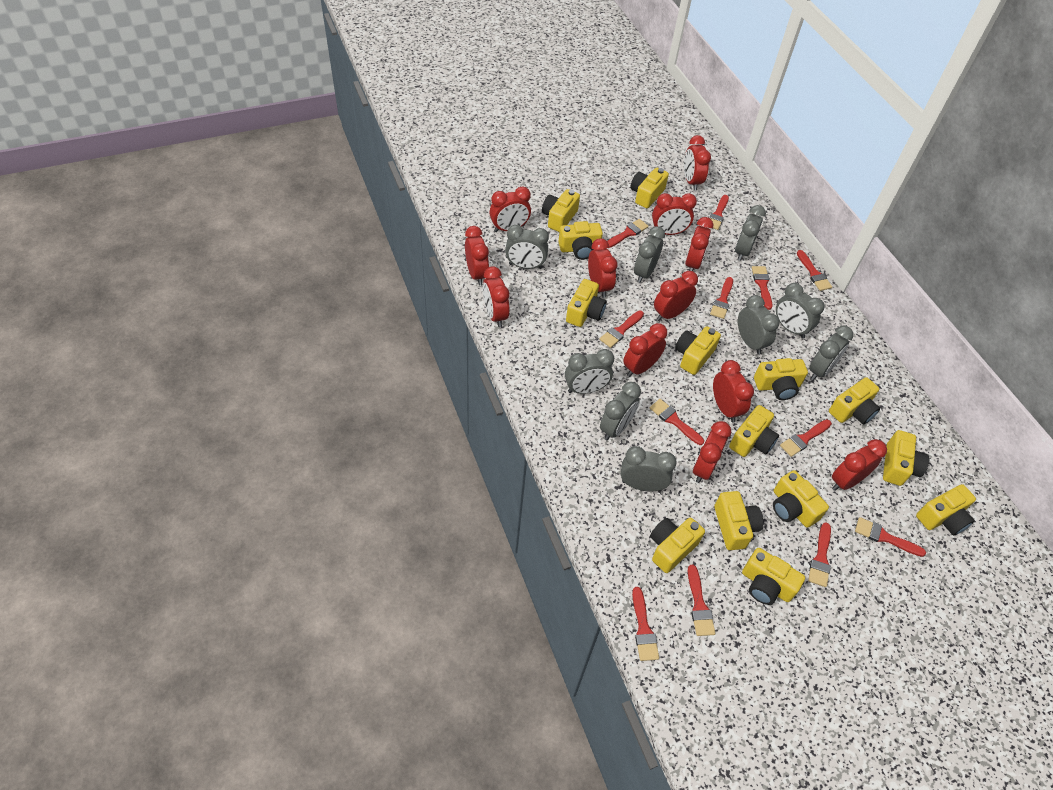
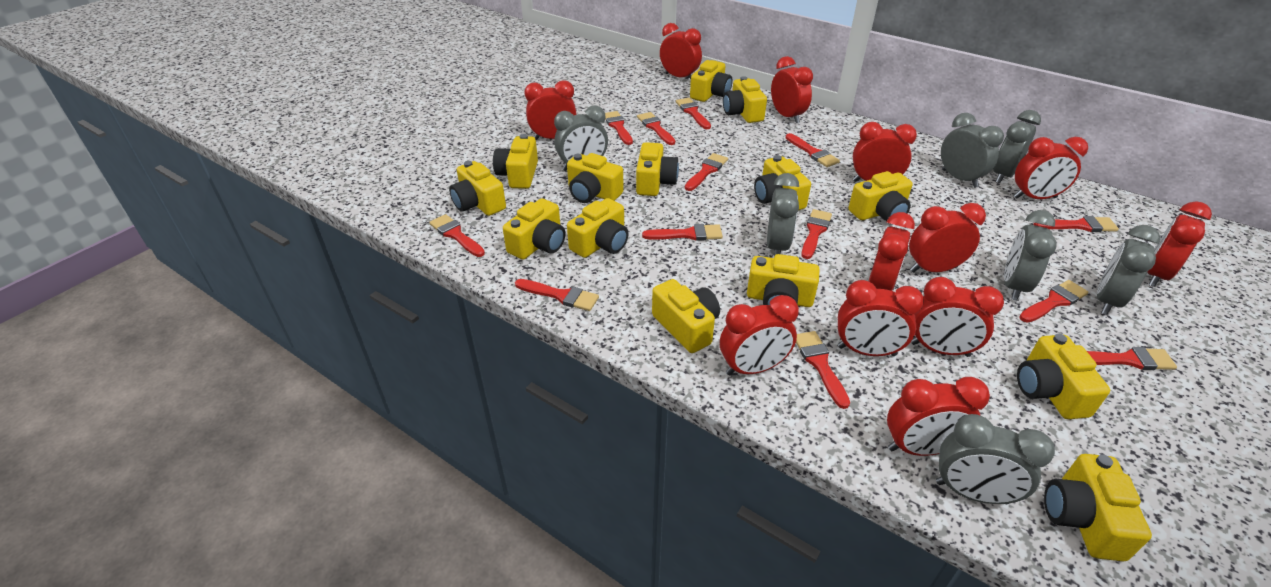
grey clock: [505,225,549,269] [565,349,614,394] [600,382,641,441] [621,446,677,491] [634,226,665,283] [735,205,766,261] [738,295,780,355] [776,283,825,339] [809,326,853,381] = 9 -> [554,106,608,171] [767,173,799,257] [936,414,1055,504] [941,113,1004,188] [993,110,1041,183] [1004,210,1057,301] [1097,225,1160,315] = 7
red brush: [599,311,644,348] [607,219,649,248] [632,587,659,661] [650,399,704,445] [688,565,715,636] [709,195,729,230] [710,277,733,319] [752,266,772,310] [780,420,832,457] [797,250,832,291] [808,522,831,587] [855,517,926,557] = 12 -> [429,214,485,257] [515,279,599,311] [605,111,633,145] [637,112,675,145] [642,224,723,241] [676,98,711,129] [685,153,728,191] [786,133,840,167] [796,331,850,409] [801,209,832,259] [1019,280,1089,323] [1033,216,1119,232] [1087,347,1177,370] = 13

